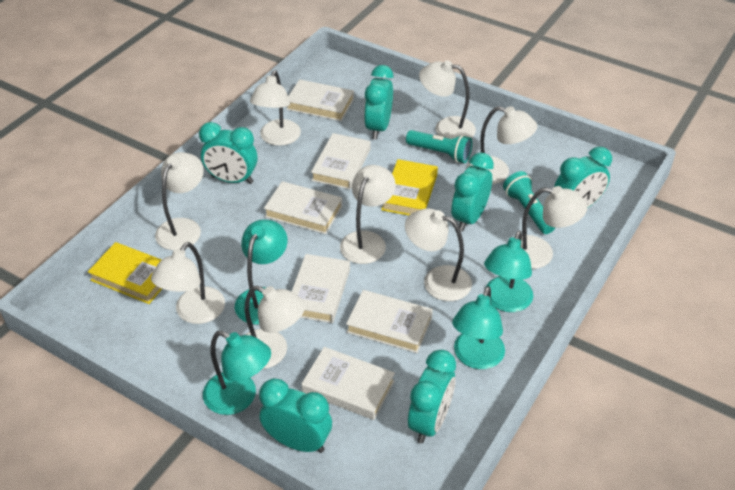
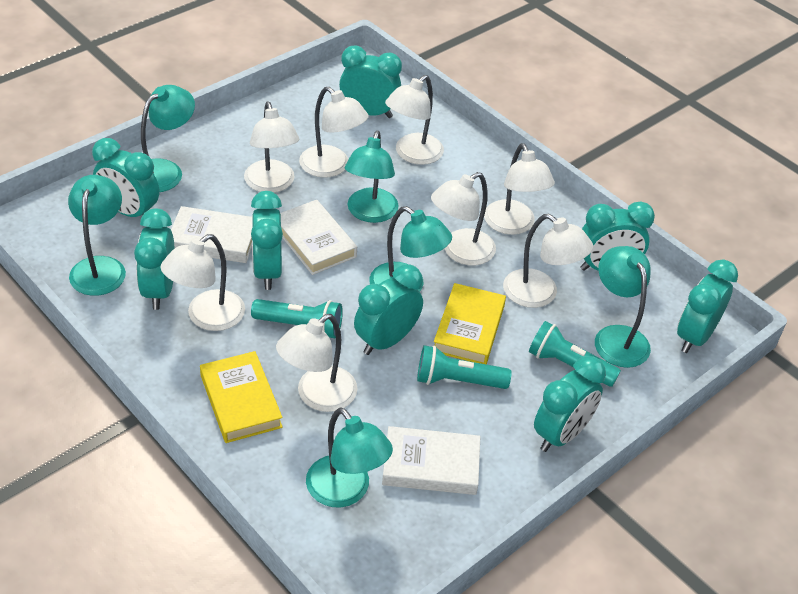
turquoise clock: [199,122,257,184] [259,378,332,453] [364,65,393,139] [408,350,456,443] [451,152,494,232] [554,147,612,207] = 6 -> [92,138,159,217] [134,209,175,310] [251,191,283,290] [339,45,402,118] [354,264,423,355] [534,356,606,452] [580,201,655,271] [677,259,738,353] = 8
turquoise flashlight: [406,130,472,163] [503,171,555,234] = 2 -> [251,299,343,338] [417,345,512,389] [529,321,621,387] = 3
turquoise lamp: [203,331,271,415] [235,220,287,325] [452,286,505,369] [484,231,533,312] = 4 -> [68,175,126,296] [141,85,195,192] [306,408,393,508] [345,131,399,223] [369,206,452,292] [595,246,651,368] = 6
white book: [264,181,342,234] [286,79,354,121] [292,254,350,323] [301,347,395,420] [311,133,370,189] [346,290,433,353] = 6 -> [171,206,252,263] [280,200,357,275] [382,426,480,495] = 3
white lamp: [151,242,225,324] [155,152,204,250] [245,286,305,369] [250,70,301,146] [340,165,396,264] [405,208,472,301] [419,60,476,139] [467,106,537,184] [521,186,588,269] = 9 -> [160,234,245,331] [244,101,300,193] [276,314,358,412] [299,87,369,178] [385,75,444,165] [431,172,496,266] [484,143,555,235] [503,214,593,308] = 8

